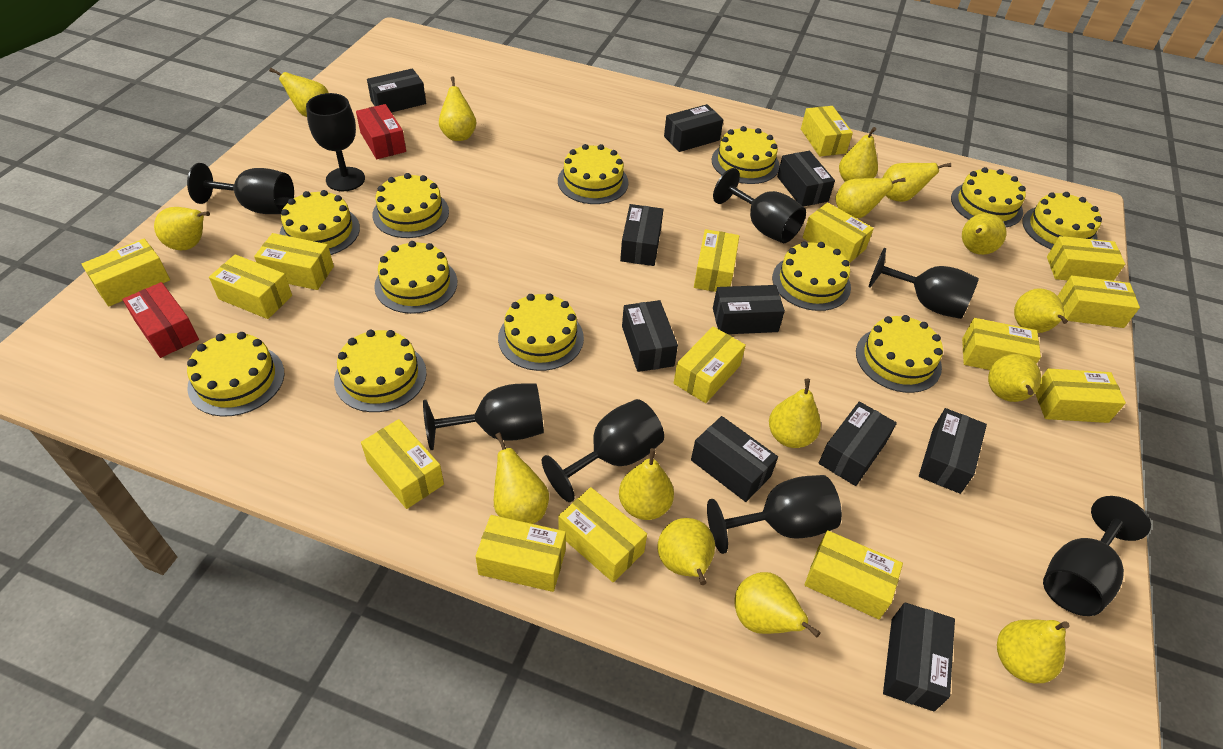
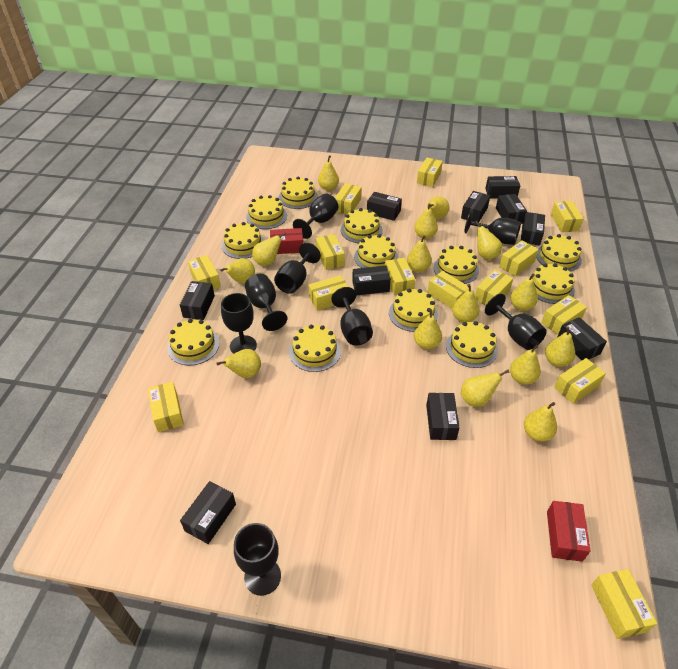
yellow box: [81,239,170,307] [209,254,292,319] [254,233,334,290] [361,419,444,509] [475,515,566,592] [558,487,647,583] [674,326,746,403] [694,229,739,292] [801,106,853,157] [803,202,874,263] [804,530,903,619] [962,318,1041,370] [1035,368,1126,423] [1047,236,1125,281] [1058,275,1140,328] = 15 -> [148,382,184,432] [188,255,221,290] [309,275,348,311] [316,234,345,270] [335,183,361,214] [385,258,415,295] [417,158,443,187] [427,271,469,309] [475,269,513,305] [499,241,539,276] [541,295,587,335] [551,201,584,232] [554,358,606,404] [591,569,657,639] = 14

